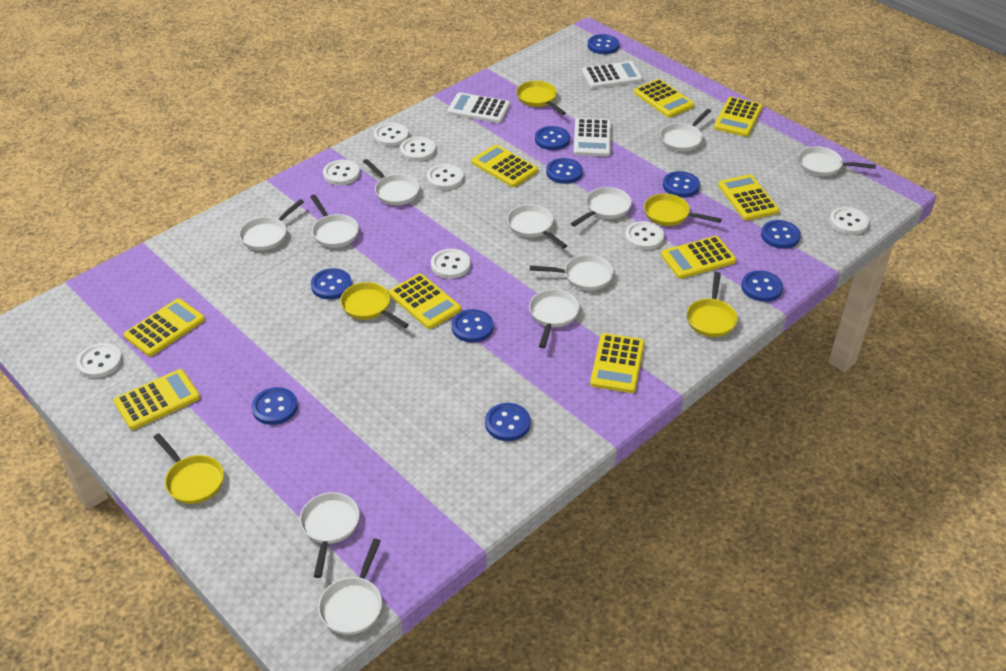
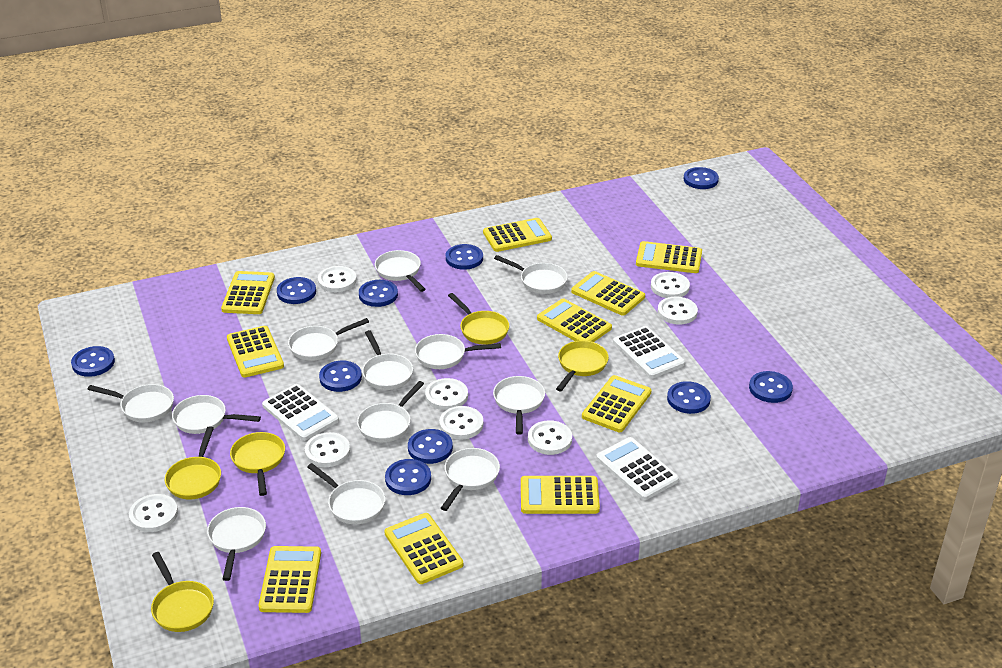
white pan: [239,199,304,251] [300,492,360,578] [310,195,359,248] [318,538,382,635] [363,159,420,205] [507,205,567,249] [529,289,579,348] [530,255,613,291] [571,187,632,227] [660,109,711,152] [799,146,876,176] = 11 -> [87,384,174,422] [172,395,261,434] [207,507,266,581] [288,318,369,361] [307,463,385,524] [357,381,424,442] [362,330,413,390] [375,250,426,292] [415,334,501,369] [441,448,500,511] [493,376,545,435] [494,255,568,294] = 12
yellow calculator: [114,369,200,430] [124,298,205,356] [389,274,461,329] [472,145,538,187] [590,333,645,393] [634,79,694,118] [661,236,736,279] [714,97,763,137] [718,174,779,221] = 9 -> [221,271,275,314] [227,326,284,378] [259,546,321,613] [384,513,463,584] [483,218,552,252] [521,476,600,514] [537,298,612,342] [571,271,645,316] [582,375,652,432] [636,241,702,273] = 10

